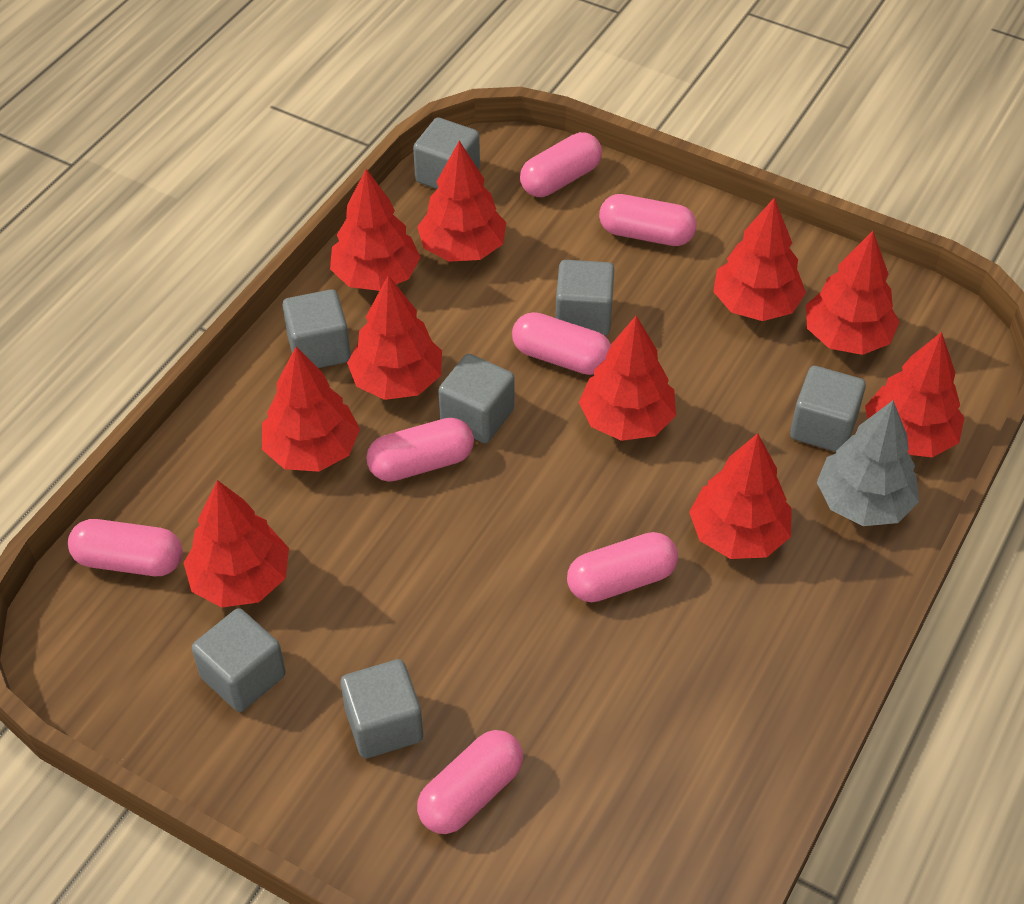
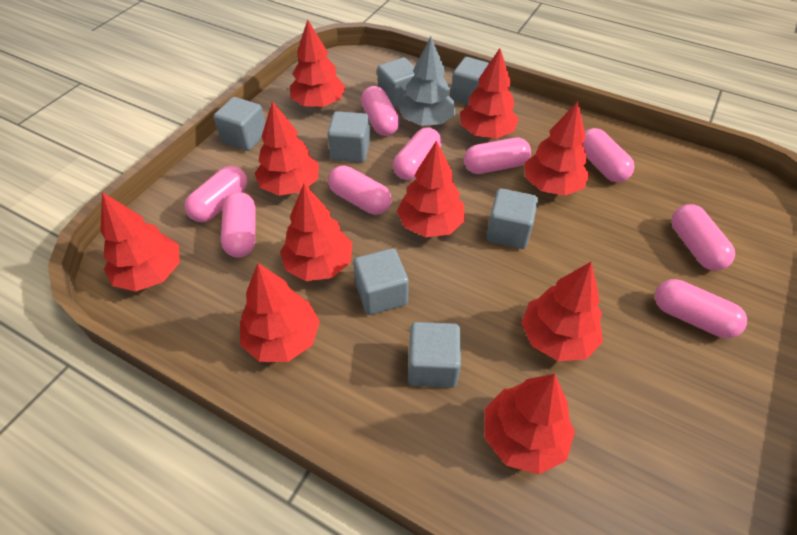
pink capsule: [68,519,183,576] [366,418,474,482] [417,730,523,834] [512,312,611,375] [520,132,602,197] [567,532,678,602] [599,194,697,246] = 7 -> [185,166,247,222] [221,192,256,257] [328,165,392,215] [361,86,400,136] [393,127,441,180] [464,137,531,174] [583,128,635,182] [655,279,747,338] [672,204,735,271] = 9

